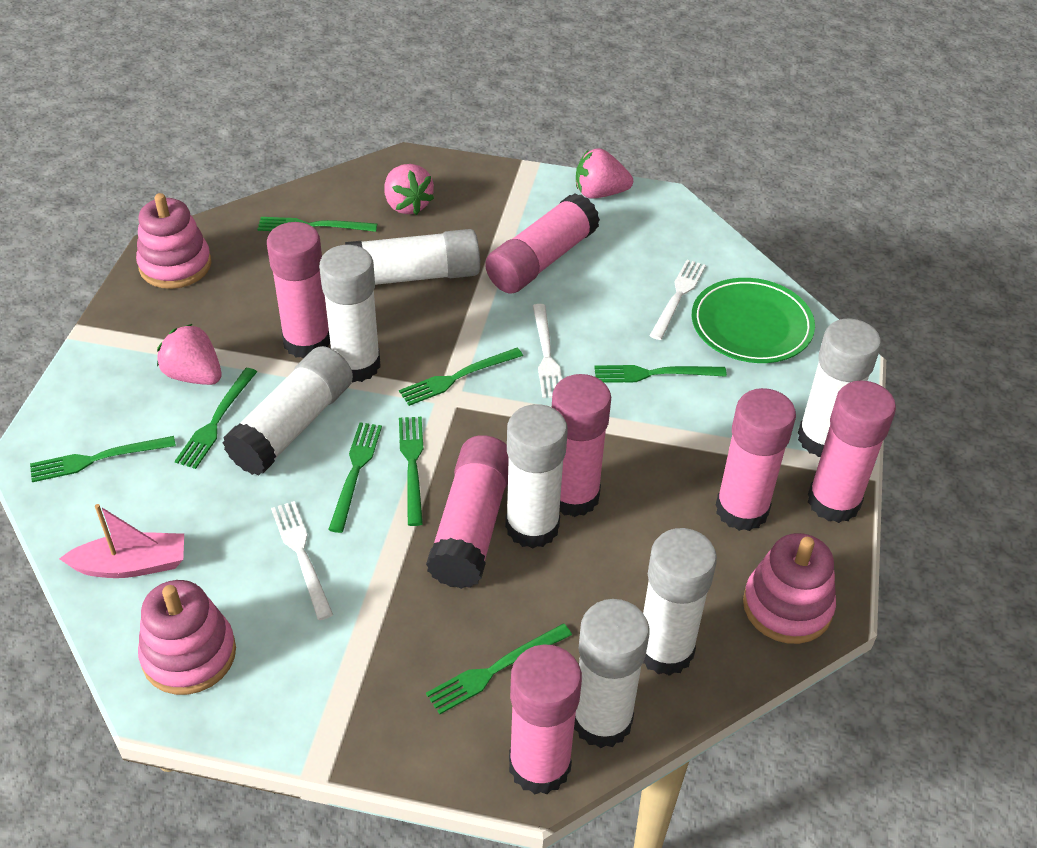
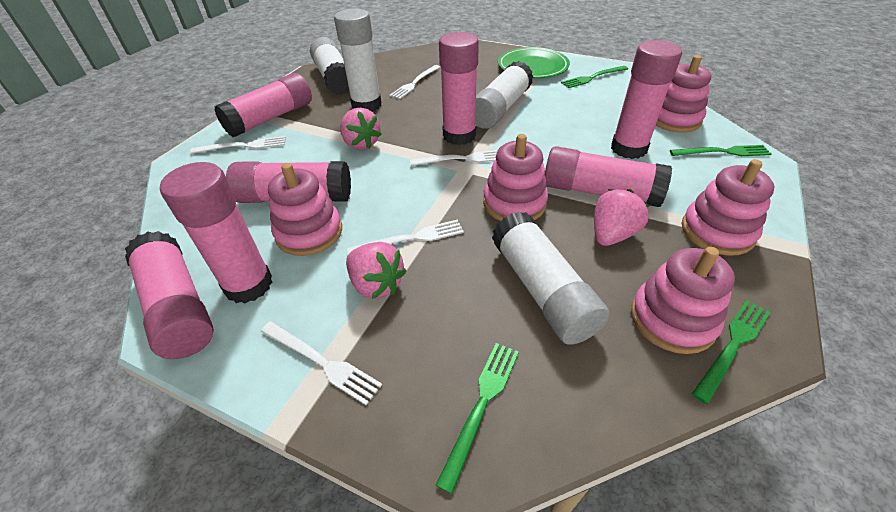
green fork: [30,436,176,482] [175,368,257,469] [258,217,377,232] [328,422,382,533] [399,348,523,406] [399,417,423,526] [426,624,572,714] [594,365,727,383] = 8 -> [436,343,519,494] [561,66,628,88] [670,145,771,156] [692,300,771,404] = 4
pink boat: [59,504,184,578] = 1 -> none = 0
pink stacking toy: [136,193,211,289] [138,580,236,695] [743,533,836,644] = 3 -> [268,163,342,256] [483,134,548,221] [631,247,735,354] [656,55,711,133] [682,159,775,256] = 5
white fork: [271,501,333,620] [533,304,562,398] [649,260,706,340] = 3 -> [190,136,286,154] [261,322,382,405] [347,219,464,254] [389,65,440,99] [410,150,498,166] = 5
white glue stick: [222,346,353,476] [319,245,381,383] [345,229,480,285] [505,404,568,549] [574,599,650,748] [643,528,717,676] [798,319,881,457] = 7 -> [310,37,349,95] [334,8,382,111] [475,61,533,129] [492,211,610,345] = 4

